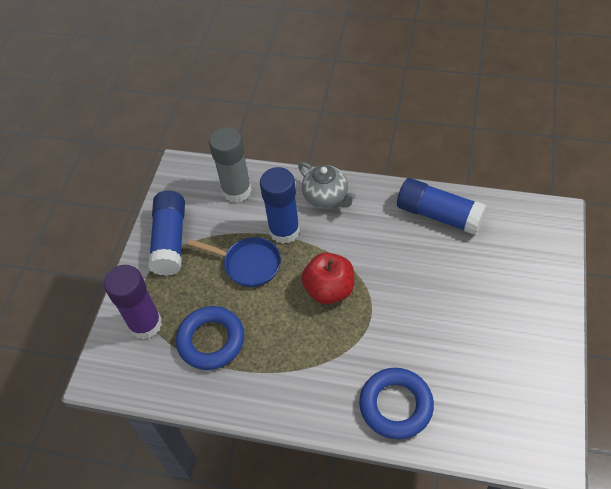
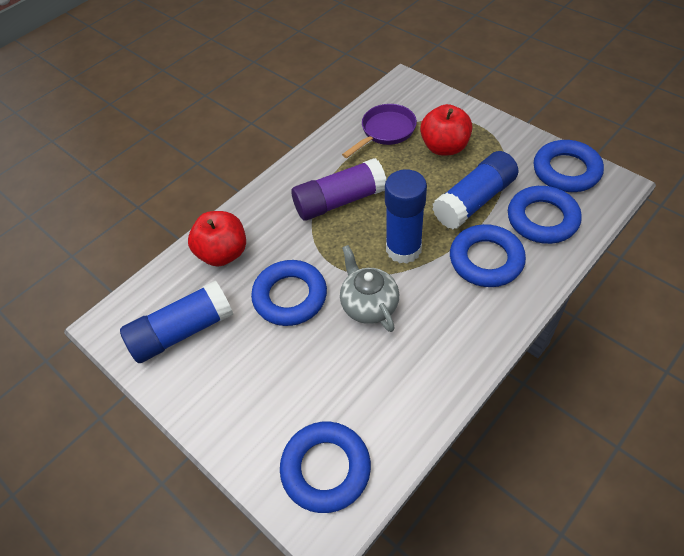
blue pan: [188,237,281,287] = 1 -> none = 0
blue ring: [176,306,244,370] [359,368,434,439] = 2 -> [251,260,327,326] [280,422,371,513] [450,224,526,287] [508,186,582,244] [534,140,604,192] = 5
grey glue stick: [209,127,252,203] = 1 -> none = 0
purple pan: none = 0 -> [342,104,417,158] = 1
red apple: [302,252,354,304] = 1 -> [188,211,246,267] [420,104,472,155] = 2

